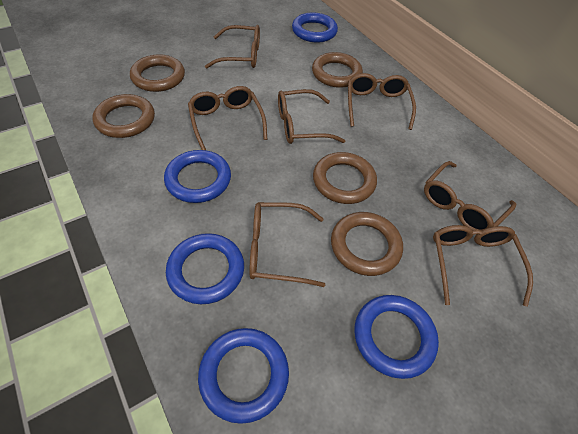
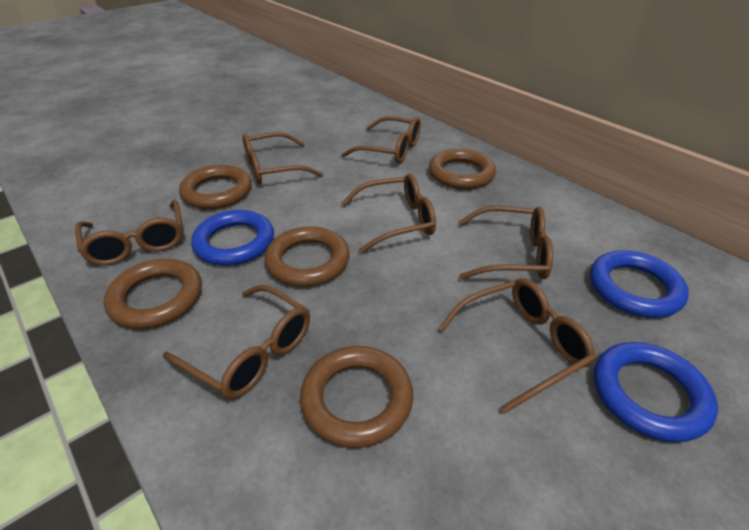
blue ring: [164,150,231,203] [166,233,244,304] [198,328,289,424] [292,13,338,43] [354,295,439,379] = 5 -> [191,210,274,266] [590,250,689,318] [594,342,718,442] = 3

